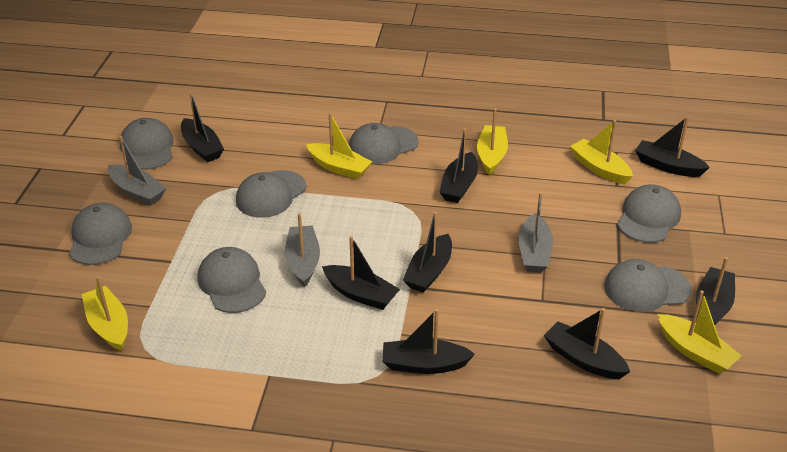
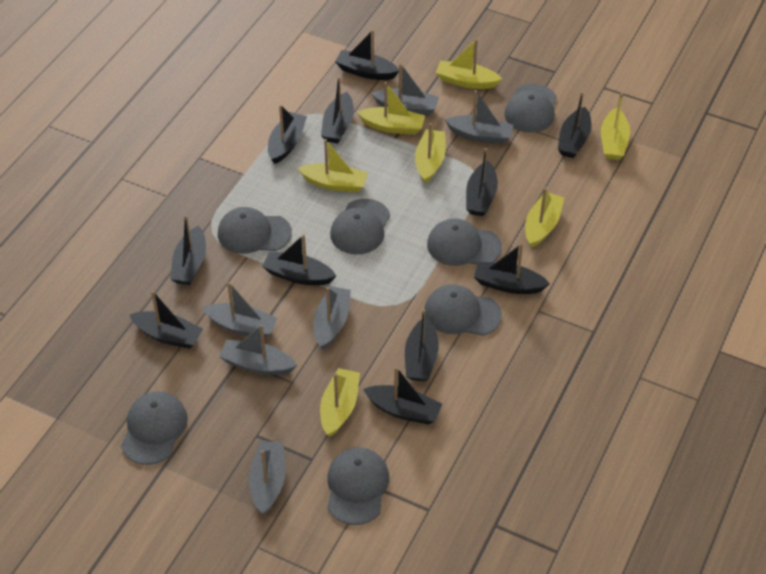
black boat: [181,92,224,162] [322,236,400,310] [383,309,475,374] [403,212,452,293] [439,128,478,203] [544,308,630,379] [635,116,710,177] [696,257,735,325] = 8 -> [130,291,203,349] [170,215,206,285] [262,234,336,285] [268,105,307,164] [321,77,354,143] [335,30,399,80] [363,366,442,425] [405,309,439,382] [466,148,498,216] [474,243,550,294] [558,91,591,158] = 11
grey boat: [108,136,166,206] [285,213,320,287] [518,192,553,273] = 3 -> [202,282,278,338] [219,324,297,375] [249,441,285,515] [313,286,351,349] [371,63,439,116] [445,90,513,144] = 6
yellow boat: [82,276,128,351] [306,113,372,179] [477,108,508,175] [570,120,633,184] [657,290,742,374] = 5 -> [298,139,368,192] [320,368,360,437] [357,82,425,135] [415,123,446,184] [436,39,502,89] [525,188,564,248] [601,93,630,160] = 7

